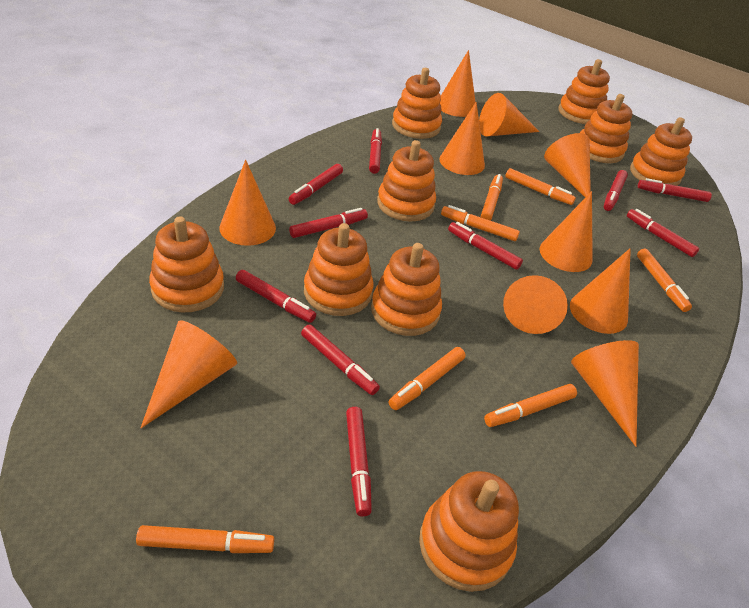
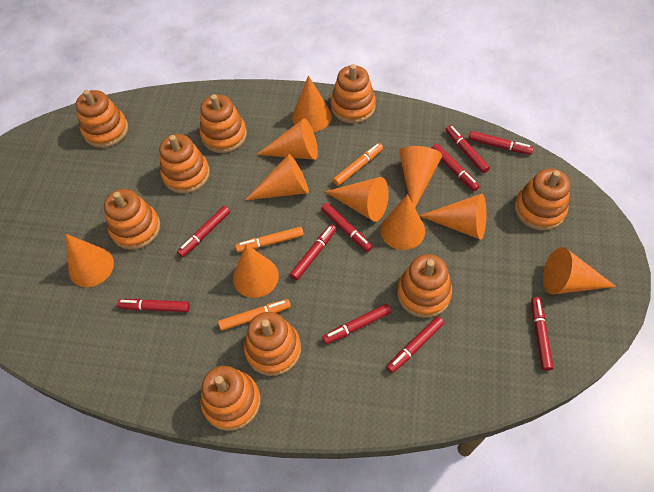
orange marker: [136,525,274,553] [389,347,466,410] [441,205,520,241] [481,174,503,221] [484,384,577,427] [505,168,576,205] [637,249,692,312] = 7 -> [218,299,291,331] [235,227,304,252] [333,143,383,186] = 3

